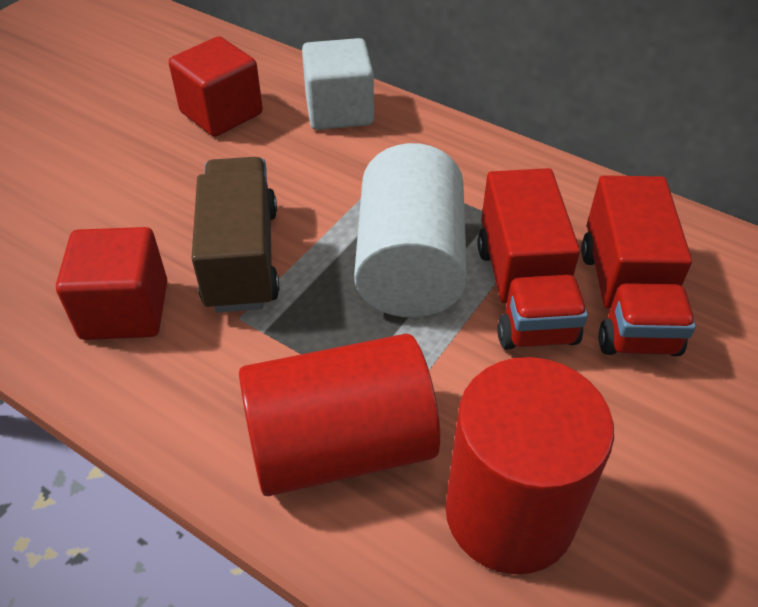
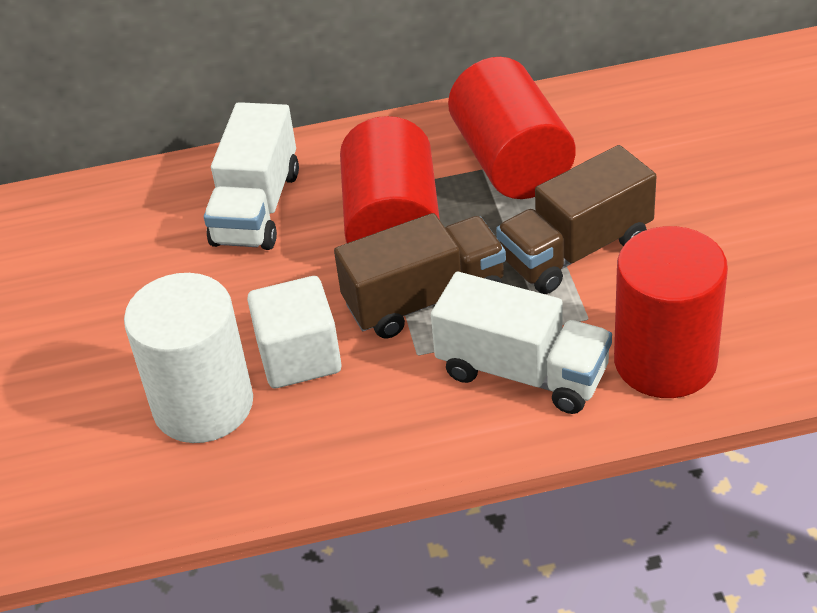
brown truck: [191,157,280,312] = 1 -> [334,213,506,339] [496,145,656,294] = 2
red cube: [56,227,167,340] [169,36,263,137] = 2 -> none = 0
red cylinder: [239,334,440,496] [445,357,614,574] = 2 -> [340,116,440,243] [448,57,576,199] [614,226,728,398] = 3
red truck: [477,168,588,350] [581,175,696,356] = 2 -> none = 0
white truck: none = 0 -> [204,102,299,250] [431,272,612,414] = 2

